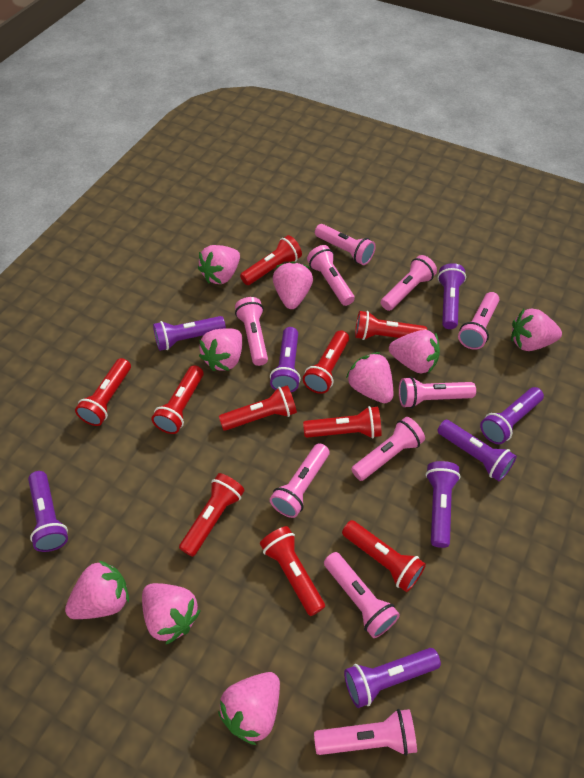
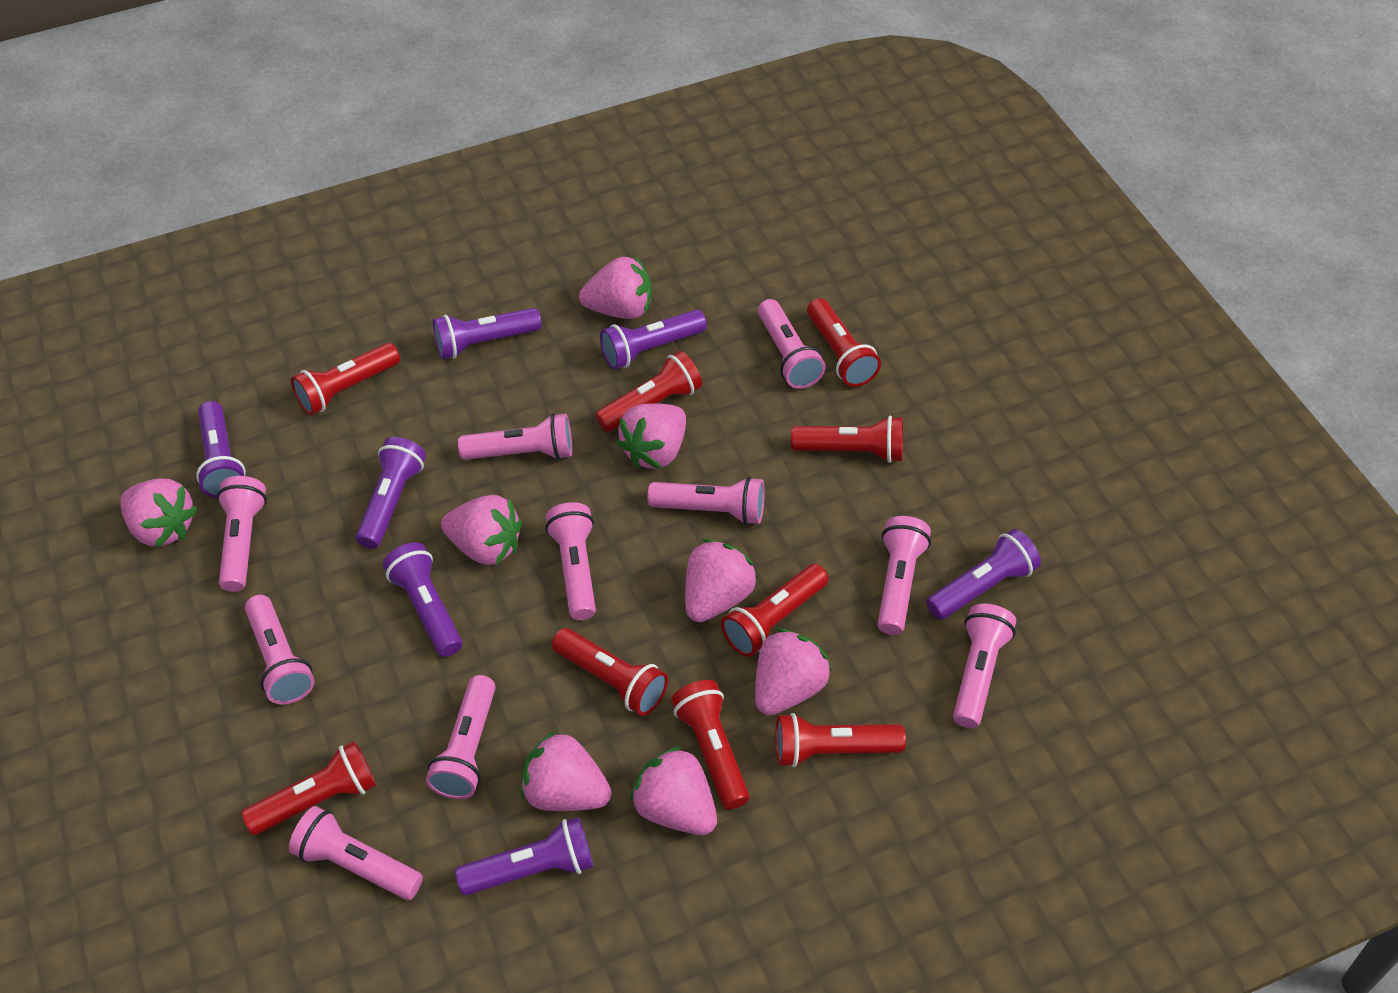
pink strawberry: [65,560,129,619] [142,583,201,644] [198,245,240,284] [199,328,242,371] [218,672,280,745] [273,261,313,309] [346,352,393,403] [389,330,440,373] [511,308,562,351] = 9 -> [120,479,198,548] [441,495,522,565] [520,731,612,811] [579,256,652,319] [616,403,686,469] [630,746,717,835] [685,539,758,622] [755,628,832,715] = 8
purple flashlight: [28,471,68,552] [153,316,226,351] [270,327,301,392] [344,648,441,708] [426,461,461,548] [437,420,517,481] [438,263,466,329] [480,387,544,444] = 8 -> [196,401,246,498] [356,437,426,549] [383,542,462,657] [433,308,542,359] [455,817,593,895] [600,310,707,369] [926,529,1041,620] = 7
red flashlight: [75,358,131,426] [151,365,204,434] [179,473,245,557] [219,386,297,431] [240,235,302,285] [260,526,325,616] [303,330,349,394] [303,406,382,438] [342,520,426,592] [355,311,427,340] = 10 -> [241,741,376,835] [291,343,400,415] [552,628,668,716] [595,351,702,432] [671,680,749,809] [721,564,828,657] [775,713,906,767] [791,416,903,463] [807,298,881,387] = 9

